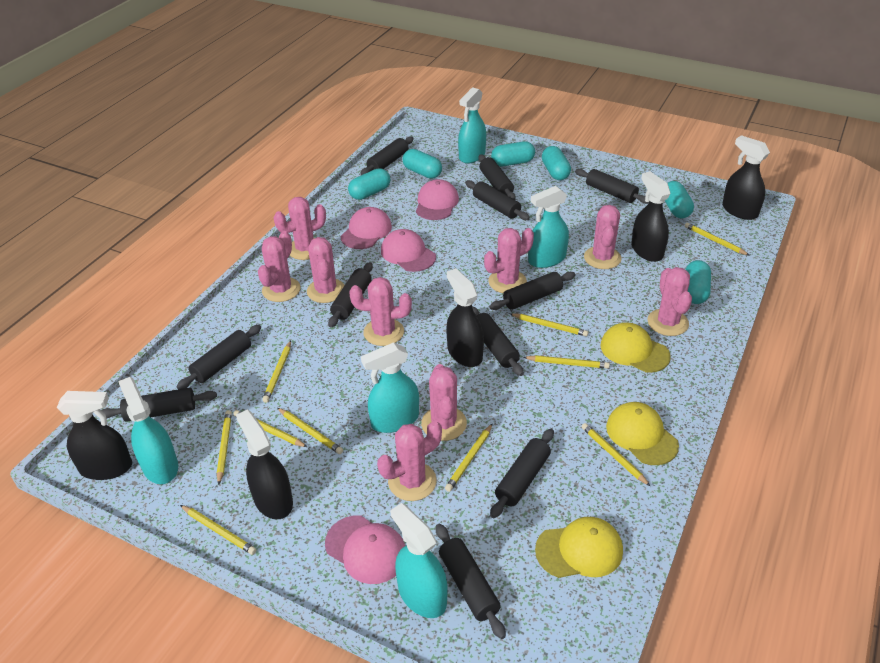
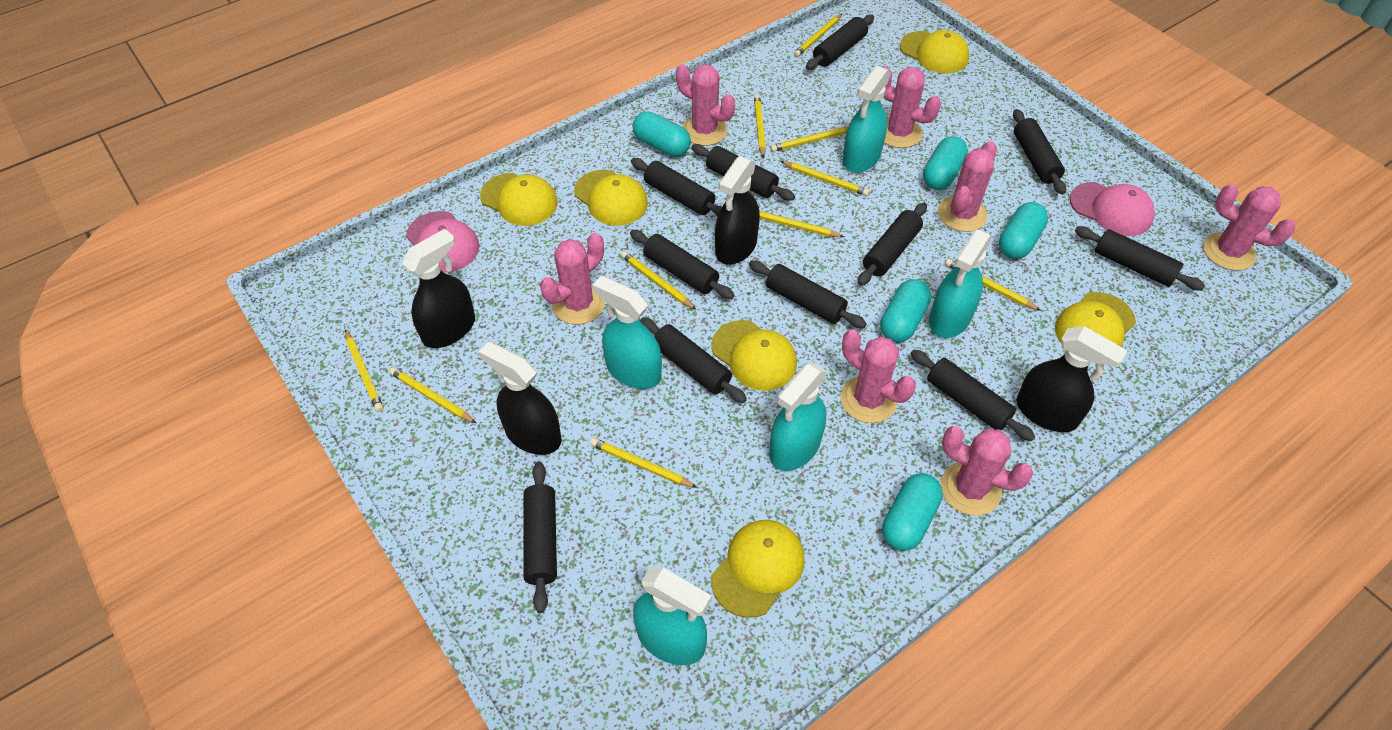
black spray bottle: [57,391,132,480] [236,409,293,519] [446,268,484,367] [632,171,670,262] [722,135,770,220] = 5 -> [402,229,475,348] [479,341,561,455] [715,156,760,265] [1016,326,1128,432] = 4
pink cactus: [258,231,301,302] [274,197,326,260] [307,237,345,303] [349,277,412,346] [377,421,442,501] [421,364,467,441] [484,228,534,293] [584,205,622,269] [648,267,692,336] = 9 -> [540,233,605,325] [676,64,735,146] [841,330,916,423] [883,67,941,148] [938,141,997,232] [941,426,1033,516] [1203,184,1295,271] = 7
pink cap: [325,515,405,584] [341,207,392,249] [381,229,436,272] [416,179,459,220] = 4 -> [406,211,479,273] [1070,182,1155,236] = 2
turquoise capsule: [348,168,390,200] [402,149,442,179] [491,141,535,166] [542,146,571,180] [665,181,694,218] [685,260,711,304] = 6 -> [633,111,691,157] [880,279,931,342] [882,473,943,551] [923,136,968,190] [999,202,1048,259] = 5
yellow cap: [535,517,623,578] [600,322,671,373] [606,402,679,465] = 3 -> [480,173,558,226] [574,170,648,226] [711,320,797,391] [711,520,805,618] [900,30,969,73] [1055,292,1136,347] = 6

